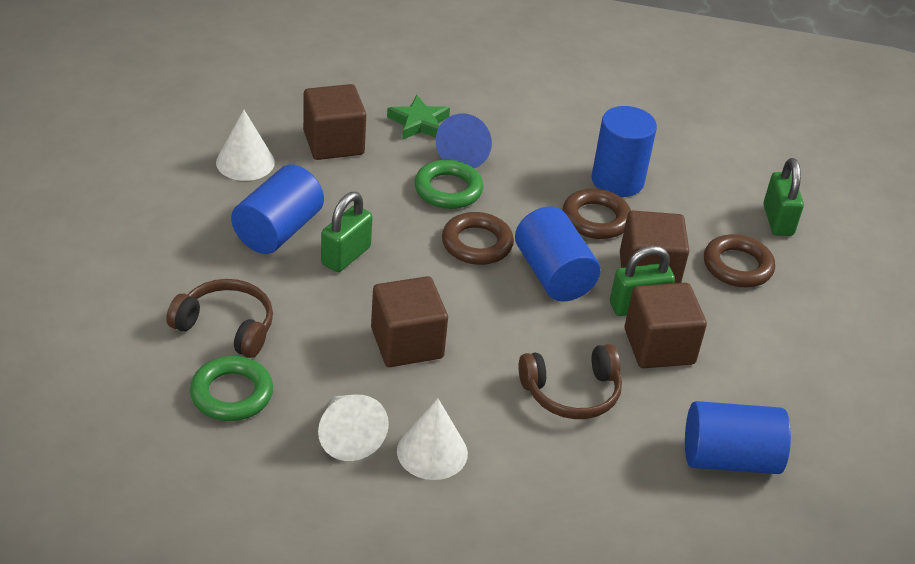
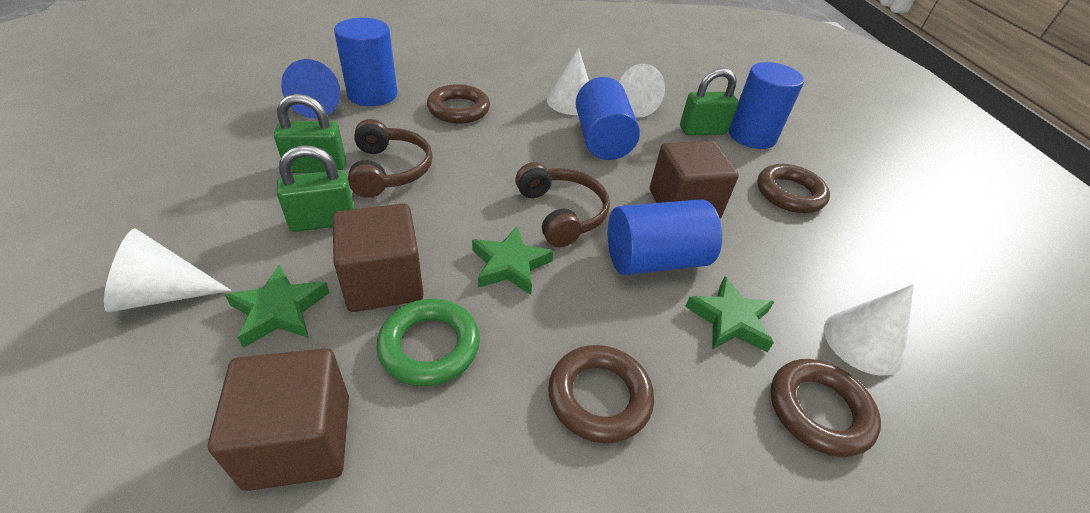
brown cube: [303,84,366,160] [371,276,448,367] [620,211,689,283] [625,283,707,368] = 4 -> [208,348,349,491] [333,204,424,312] [650,141,739,219] = 3
brown ring: [442,212,514,265] [562,188,631,239] [704,234,775,287] = 3 -> [427,84,490,124] [548,345,654,443] [757,164,830,213] [771,359,881,457] = 4
green ring: [190,356,273,421] [414,160,483,209] = 2 -> [376,299,480,387] = 1
green star: [387,95,450,140] = 1 -> [225,264,330,348] [472,226,554,295] [685,276,774,352] = 3
white cone: [216,110,275,181] [318,395,389,461] [397,398,468,480] = 3 -> [104,228,231,312] [547,47,589,115] [619,64,665,117] [824,285,914,376] = 4

